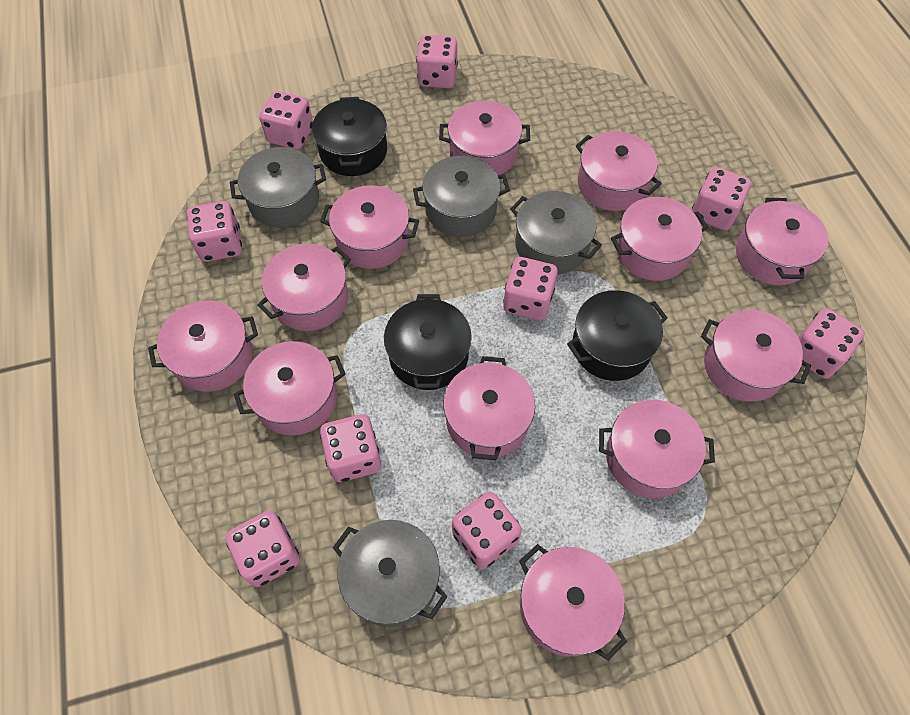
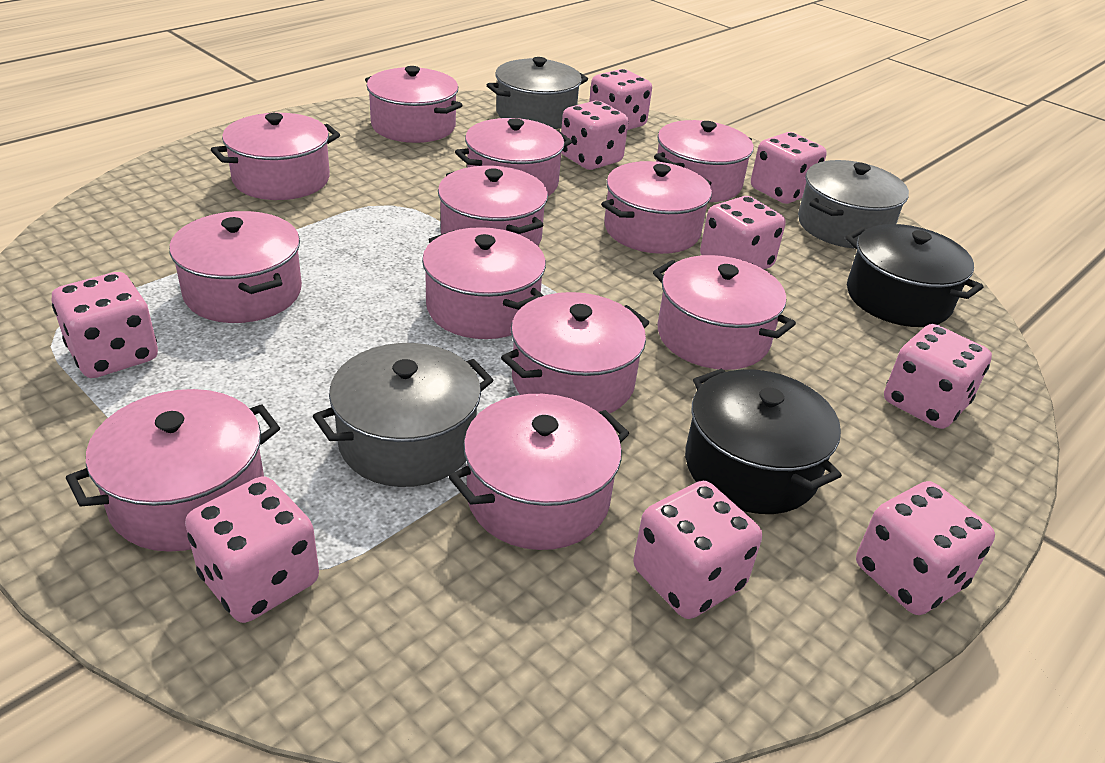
black pot: [312,97,387,176] [384,294,472,390] [567,290,668,381] = 3 -> [685,369,842,514] [845,224,983,327] = 2
grey pot: [230,147,326,228] [333,520,448,627] [413,156,510,237] [510,191,602,275] = 4 -> [313,343,493,487] [487,57,588,129] [798,160,909,249] = 3

